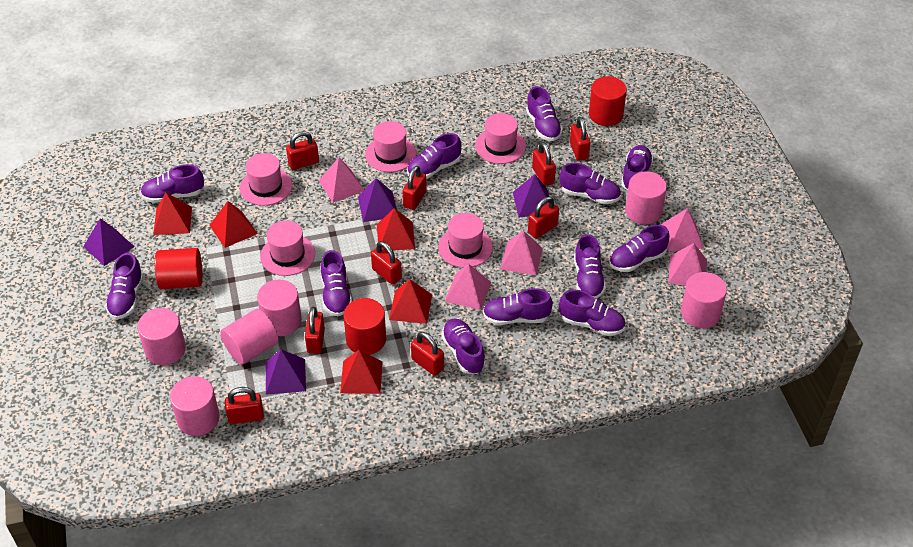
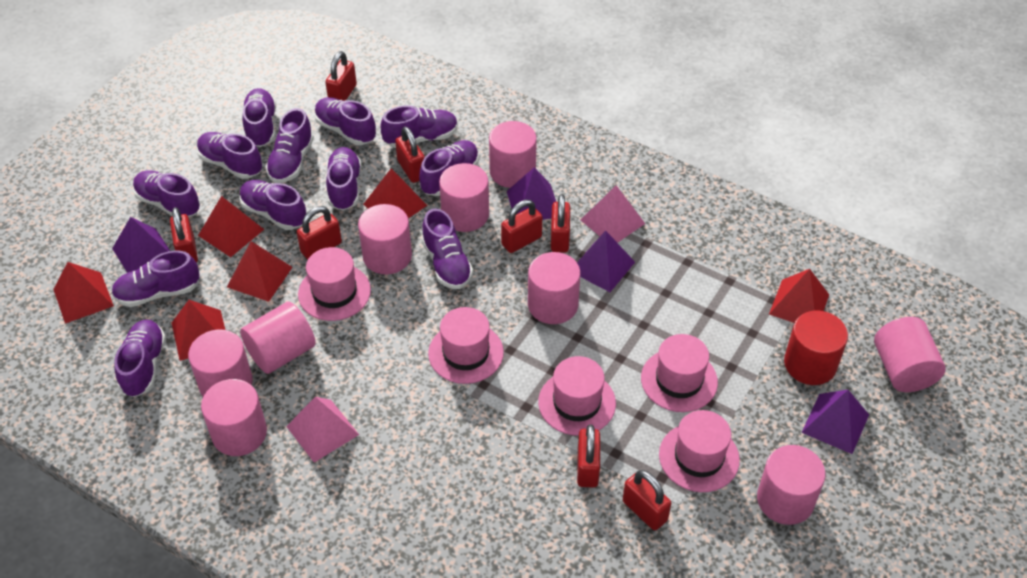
pink cylinder: [137,308,186,365] [170,376,220,436] [220,309,279,365] [257,280,302,336] [625,171,667,224] [681,272,727,328] = 6 -> [188,329,253,397] [201,379,267,456] [240,301,316,374] [358,204,412,274] [439,163,489,232] [489,121,537,188] [528,252,580,324] [757,445,826,525] [874,317,946,392] = 9
pink pyramid: [319,157,364,203] [445,263,491,310] [500,230,543,275] [661,208,704,252] [668,243,707,285] = 5 -> [286,397,359,462] [581,185,645,243] = 2
red cylinder: [155,248,202,289] [343,298,386,355] [589,76,627,126] = 3 -> [784,311,848,385] = 1
red padlock: [225,387,264,424] [286,131,319,170] [305,307,325,354] [371,241,402,285] [403,166,427,210] [411,332,444,376] [528,197,559,239] [532,142,556,186] [570,117,590,161] = 9 -> [170,207,198,263] [297,206,342,259] [325,51,357,101] [395,127,425,183] [501,200,542,253] [551,194,570,252] [577,424,600,487] [623,470,671,530] = 8
red pyramid: [153,193,192,235] [209,201,258,248] [340,350,383,394] [377,208,415,250] [389,279,432,324] = 5 -> [53,262,114,324] [172,300,225,361] [198,196,264,257] [227,241,293,302] [363,168,427,218] [769,269,829,323] = 6

